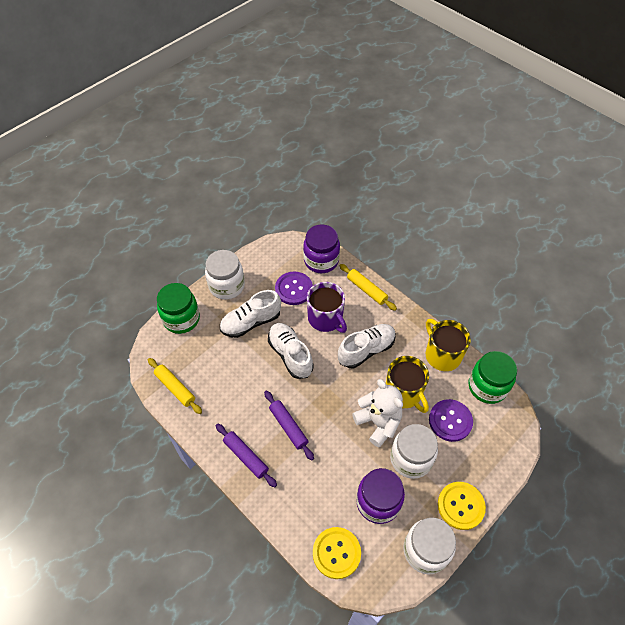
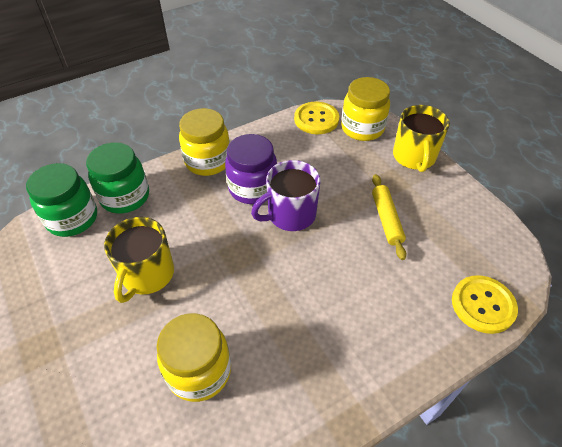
purple button: [275,272,313,305] [429,399,473,442] = 2 -> none = 0
purple jar: [303,224,340,273] [356,468,405,524] = 2 -> [225,134,277,204] = 1
purple rolling pin: [216,424,277,487] [264,391,314,461] = 2 -> none = 0
white jar: [205,250,245,300] [390,424,438,479] [403,518,456,575] = 3 -> none = 0
white shoe: [220,290,281,338] [268,323,314,379] [338,324,396,368] = 3 -> none = 0
white teddy bear: [352,379,403,447] = 1 -> none = 0
yellow jar: none = 0 -> [157,313,231,402] [179,108,230,176] [341,77,390,141] = 3
yellow rolling pin: [148,358,202,414] [339,264,397,311] = 2 -> [372,174,406,260] = 1

